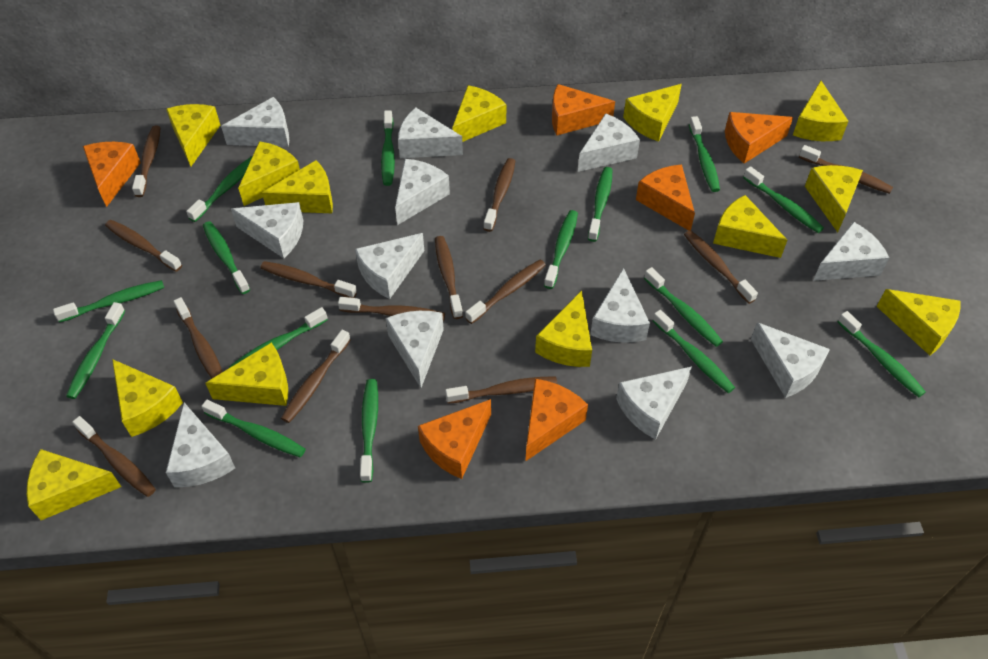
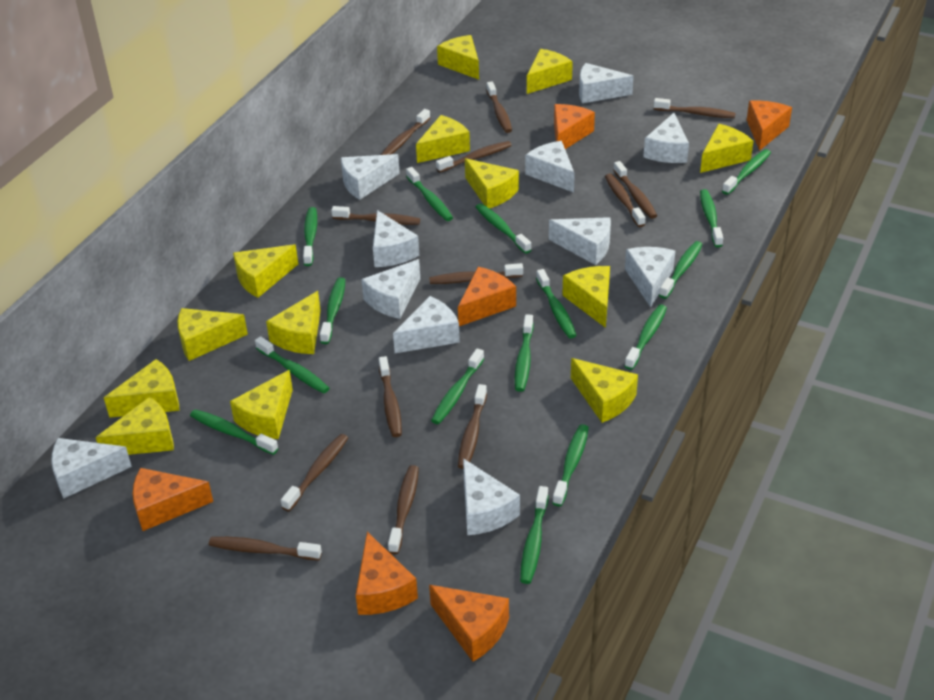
white cheese: [166,403,235,487] [221,97,289,147] [231,202,303,258] [355,233,424,299] [386,311,444,388] [395,159,450,225] [398,108,463,158] [578,113,640,172] [590,268,650,343] [616,366,692,440] [751,322,830,398] [813,222,889,281] = 12 -> [51,438,132,499] [341,154,400,200] [361,259,420,319] [373,210,419,267] [393,296,460,353] [463,458,520,535] [525,141,575,193] [549,217,611,265] [579,63,634,103] [625,247,675,307] [643,113,689,163] = 11

